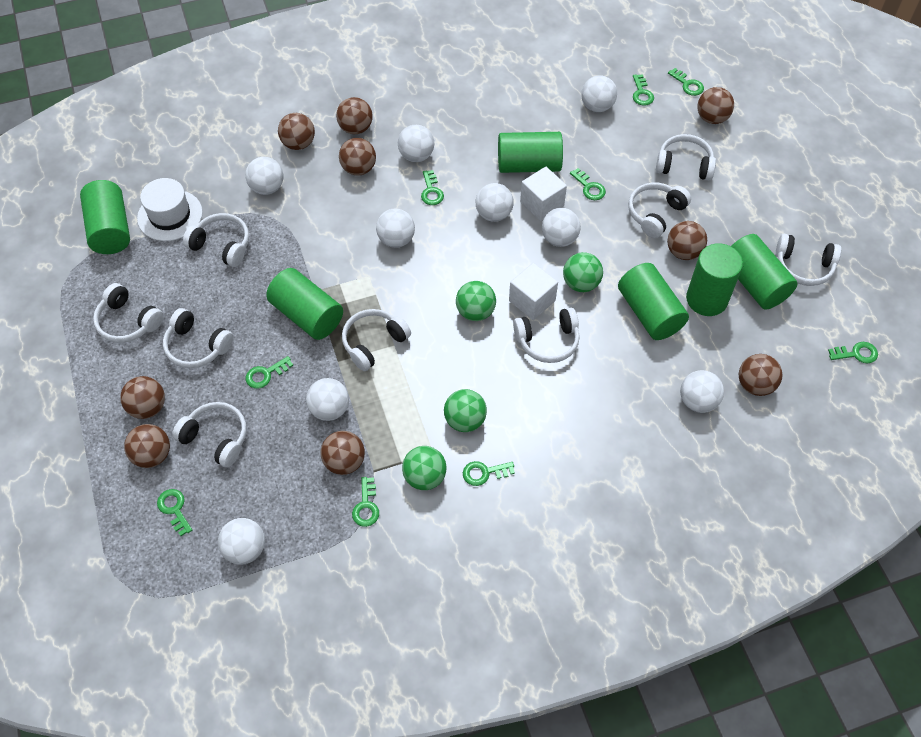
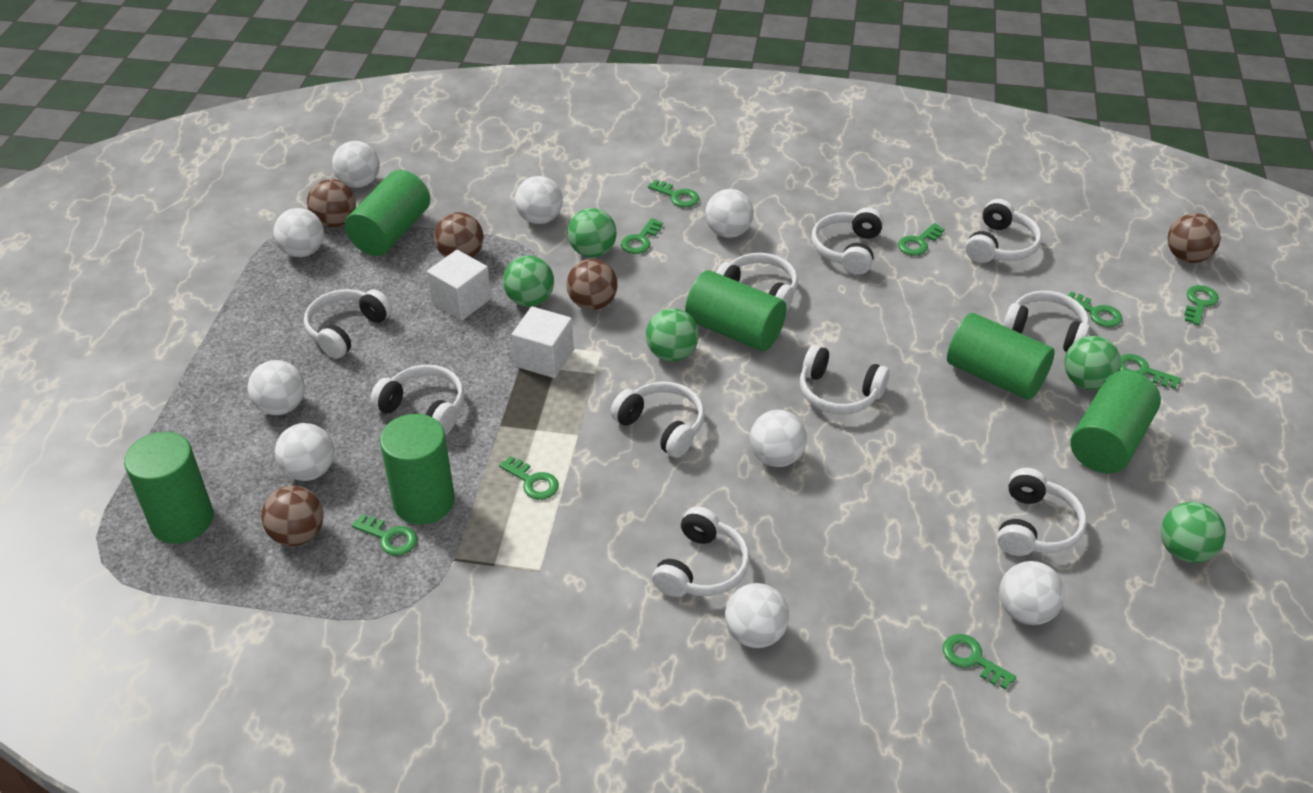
brown ball: [120,376,165,419] [124,424,170,468] [278,113,315,150] [321,431,365,475] [336,97,373,134] [339,138,376,176] [667,221,707,260] [697,87,734,124] [739,354,783,396] = 9 -> [261,485,324,546] [307,179,356,227] [434,212,484,258] [566,259,618,310] [1168,213,1220,263] = 5
green ball: [402,446,447,490] [444,389,487,432] [456,281,496,321] [563,252,603,292] = 4 -> [503,256,554,307] [567,208,617,257] [646,308,699,362] [1064,336,1121,390] [1161,502,1226,563] = 5
white hat: [137,178,203,241] = 1 -> none = 0
white headphones: [93,283,164,343] [163,308,233,368] [172,402,247,468] [183,213,249,267] [342,309,411,371] [513,307,580,363] [628,182,691,238] [656,134,716,180] [776,234,841,286] = 9 -> [304,289,392,359] [370,365,464,435] [610,382,705,458] [652,506,750,597] [716,253,798,312] [800,345,889,415] [811,207,883,275] [965,199,1042,263] [997,468,1087,556] [1003,291,1090,352] = 10

